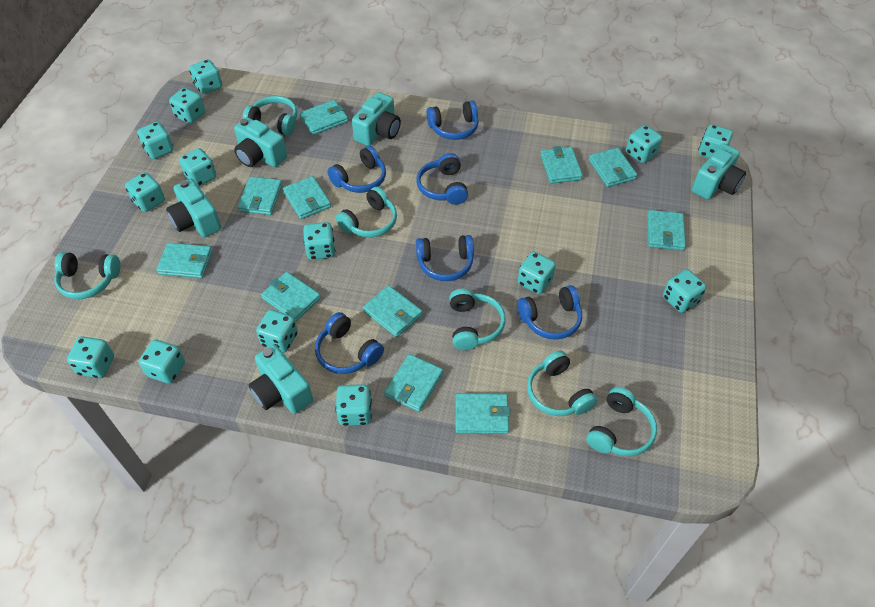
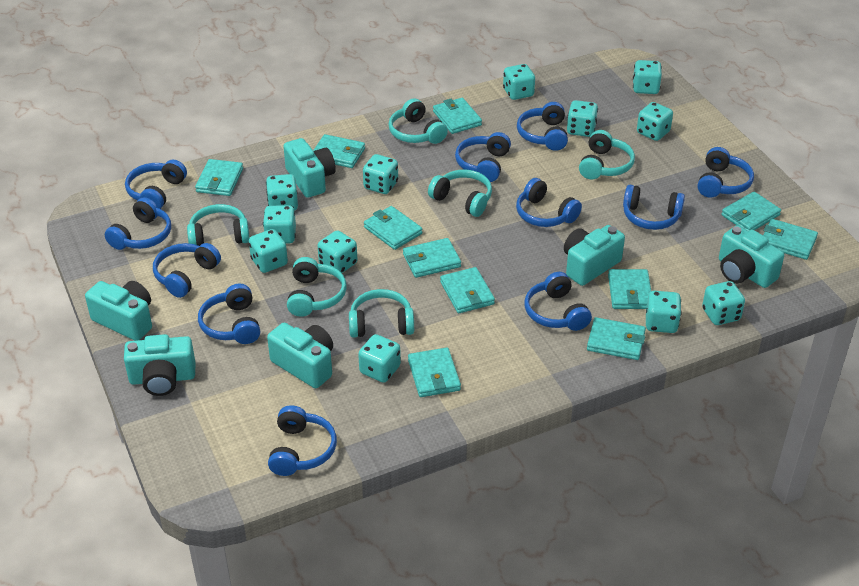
blue headphones: [315,312,384,374] [327,146,386,193] [416,153,468,205] [416,235,474,281] [426,100,479,140] [517,285,582,340] = 6 -> [105,197,171,250] [125,160,187,209] [153,243,221,298] [198,283,260,344] [268,405,337,476] [455,132,511,182] [516,178,582,227] [517,102,568,151] [525,272,592,331] [623,185,685,230] [697,147,754,198] = 11
turquoise camera: [166,178,221,238] [234,117,287,167] [249,344,313,414] [352,92,401,146] [692,143,746,200] = 5 -> [85,281,152,341] [124,334,195,396] [267,323,333,388] [283,138,336,198] [564,225,625,286] [719,225,784,288] = 6
turquoise dice: [67,337,114,378] [125,172,165,212] [137,122,174,159] [139,340,185,384] [169,88,205,124] [179,148,216,186] [189,59,222,94] [256,310,298,353] [303,222,335,260] [336,384,372,426] [518,252,556,294] [626,125,662,163] [663,269,706,313] [698,124,733,158] = 14 -> [249,229,288,273] [263,205,296,243] [266,174,298,210] [317,230,357,273] [358,334,401,383] [363,154,398,194] [503,64,535,100] [567,100,598,137] [633,60,662,94] [637,102,673,141] [646,291,682,333] [702,281,745,325] = 12

